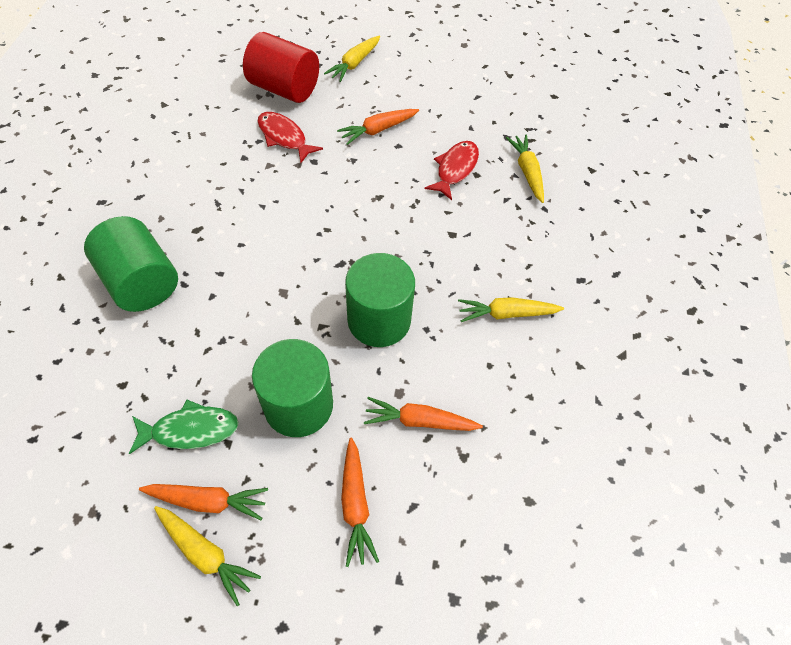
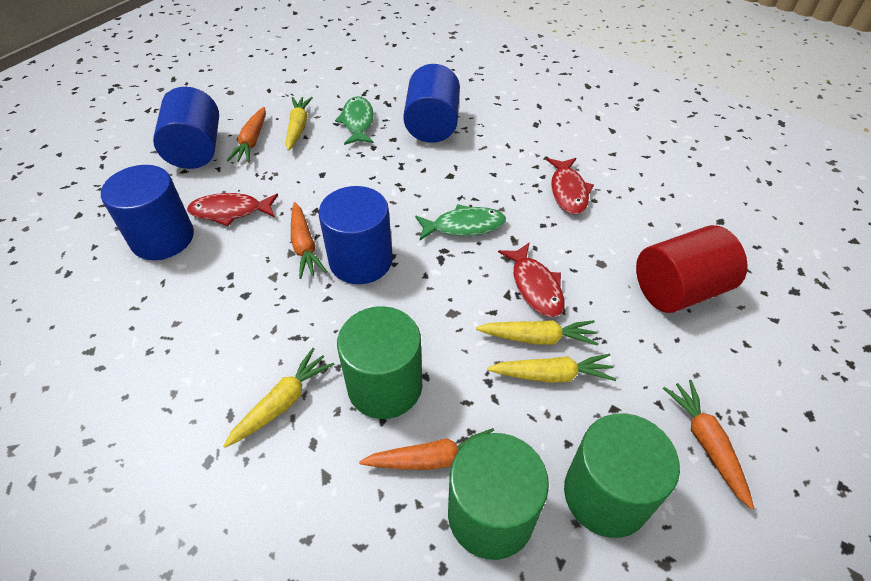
blue cylinder: none = 0 -> [101,165,194,260] [153,87,219,169] [319,186,393,284] [403,64,460,143] = 4
green fish: [129,400,239,454] = 1 -> [335,96,374,145] [415,204,506,240] = 2
red fish: [257,112,323,163] [424,141,479,200] = 2 -> [187,193,278,226] [498,242,564,317] [546,158,594,215] = 3

